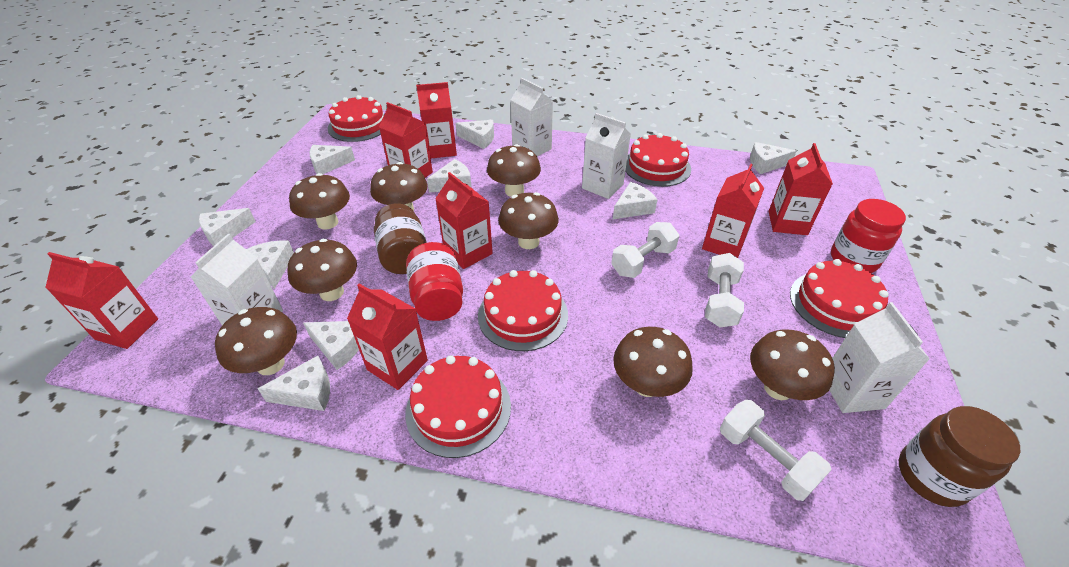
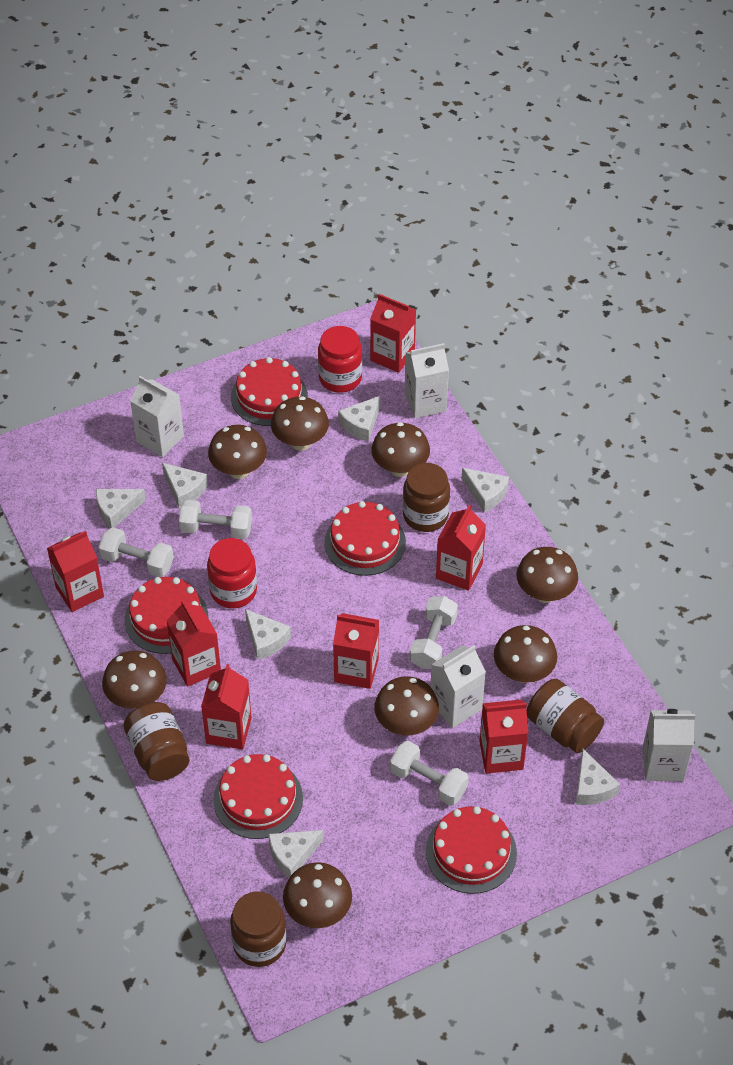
brown jar: [374,203,427,274] [899,406,1020,507] = 2 -> [124,702,189,781] [230,891,286,967] [403,463,450,532] [527,679,604,753] = 4
white cheese: [199,208,256,246] [246,240,294,289] [258,356,330,411] [303,321,359,370] [309,145,355,174] [427,159,472,192] [455,120,494,149] [613,182,658,219] [750,142,796,174] = 9 -> [96,489,146,528] [162,463,208,509] [245,609,291,660] [269,830,324,878] [338,396,380,442] [462,468,509,513] [576,749,620,805] = 7
white dumbbell: [611,222,679,278] [705,253,744,328] [720,400,832,501] = 3 -> [99,527,174,577] [179,500,252,539] [390,741,469,806] [410,596,458,669] = 4

